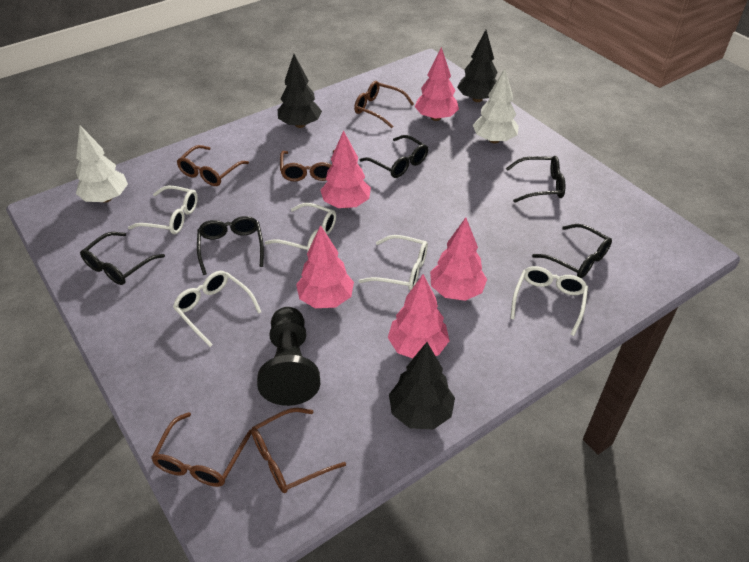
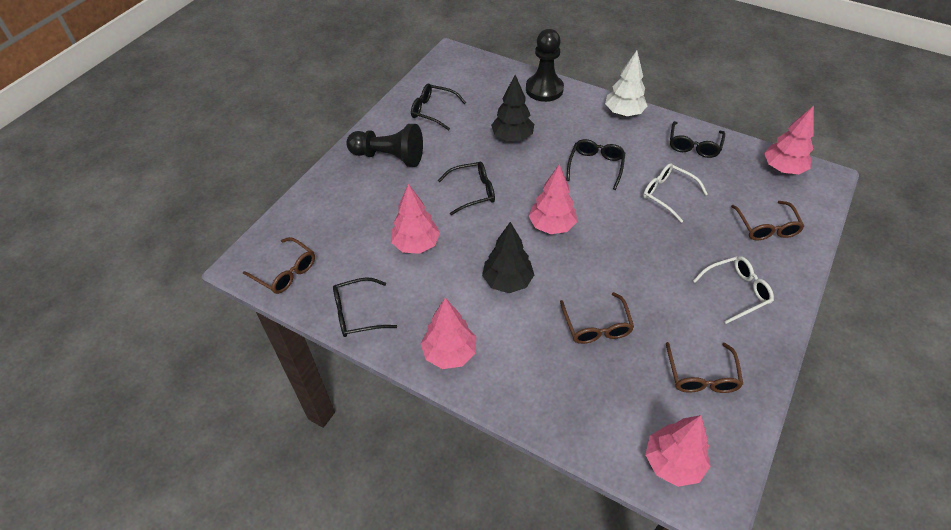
black pawn: [257,307,320,406] = 1 -> [346,124,423,167] [526,29,564,102] = 2
black tree: [278,54,322,128] [389,342,455,429] [457,30,498,102] = 3 -> [482,222,534,293] [491,75,534,141] = 2
brown glasses: [151,412,252,487] [177,145,249,186] [251,408,346,493] [280,150,335,181] [354,81,414,128] = 5 -> [243,237,315,294] [560,292,634,344] [666,342,743,393] [731,201,804,240] = 4
white glasses: [128,186,198,234] [173,271,261,347] [265,203,336,252] [359,235,428,290] [510,266,588,336] = 5 -> [643,163,708,223] [693,256,774,324] = 2
white tree: [76,126,128,203] [473,69,519,143] = 2 -> [605,50,648,117] = 1

